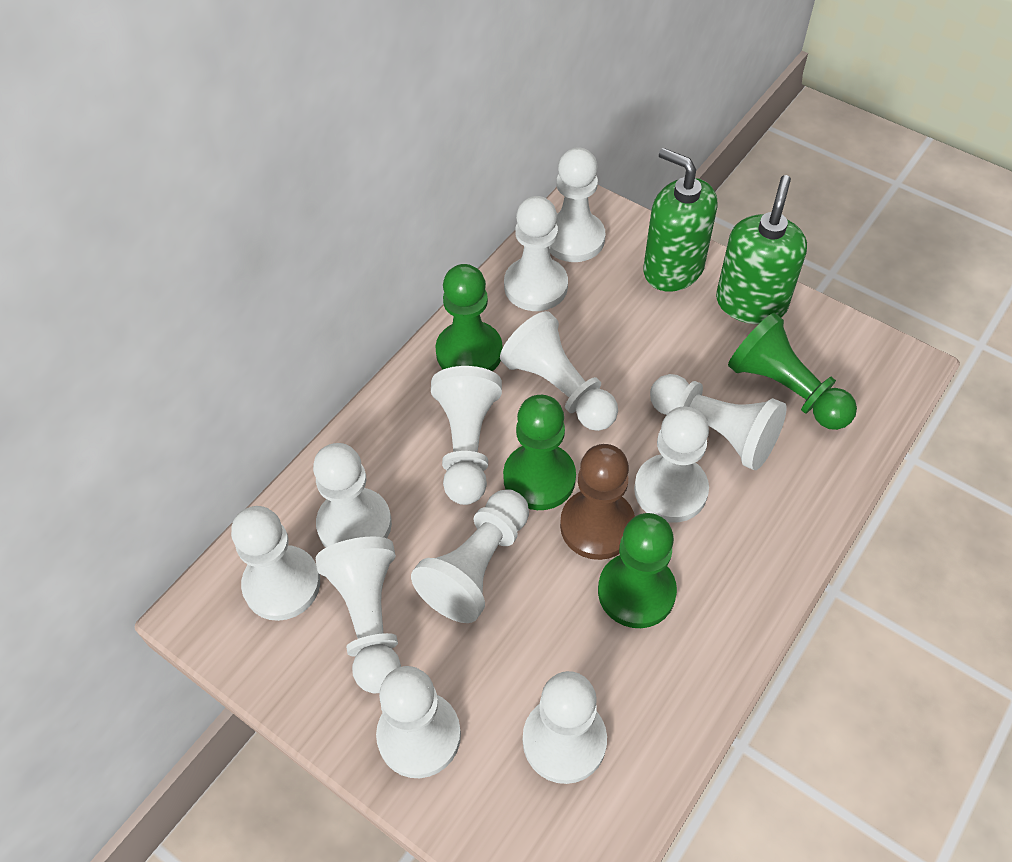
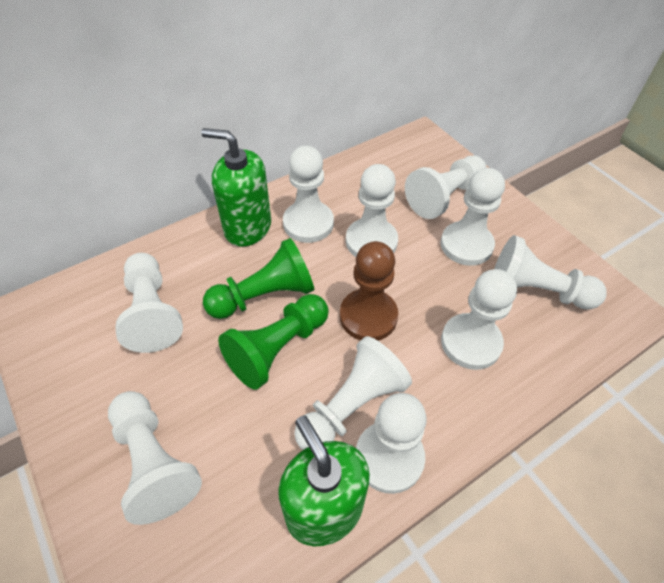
green pawn: [435,264,503,371] [503,395,576,510] [598,513,677,628] [728,313,857,430] = 4 -> [203,238,314,319] [218,294,329,390] = 2
white pawn: [231,506,320,621] [313,443,392,547] [315,537,401,693] [376,666,461,778] [411,489,529,623] [431,366,502,505] [500,311,618,431] [504,196,568,311] [523,671,607,784] [549,147,606,262] [634,407,709,523] [650,374,787,470] = 12 -> [108,391,202,525] [115,253,183,353] [283,146,334,243] [294,336,412,450] [346,164,398,257] [356,393,427,494] [405,156,487,219] [441,168,505,266] [441,269,517,370] [494,235,607,310] = 10

